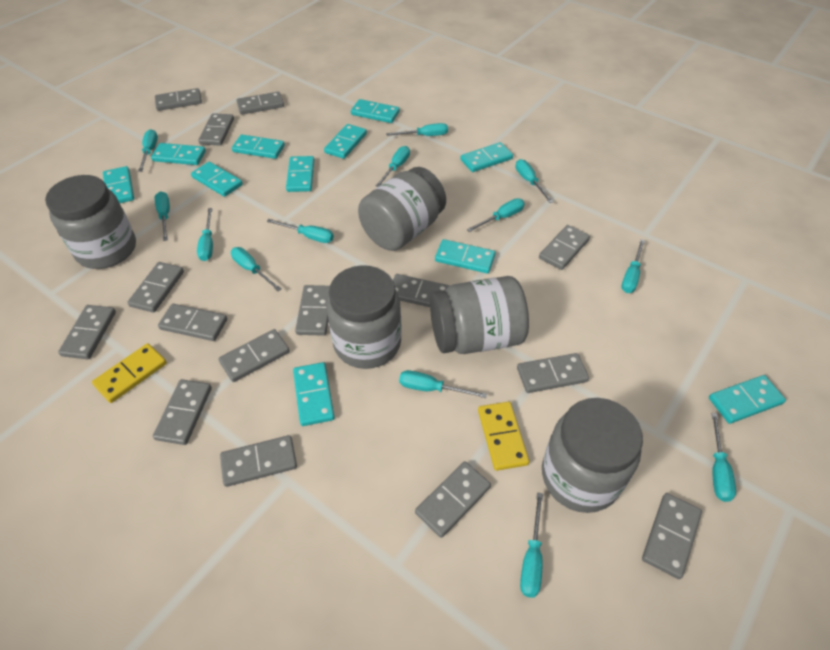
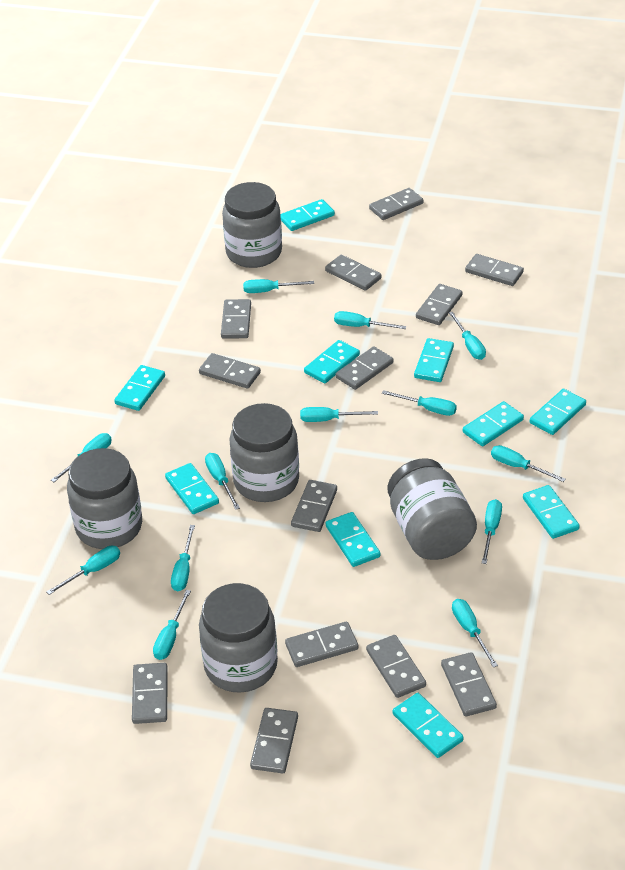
grey domino: [58,305,116,359] [127,262,184,313] [153,379,212,445] [155,88,202,111] [158,304,227,341] [198,113,234,146] [218,329,290,382] [220,435,297,487] [237,92,284,115] [295,285,330,336] [393,274,450,307] [415,461,491,538] [517,353,589,393] [539,225,590,270] [642,493,702,579] = 15 -> [132,663,168,724] [199,353,261,389] [221,299,251,338] [250,708,298,773] [285,622,358,667] [291,480,337,532] [325,255,382,291] [336,346,393,390] [366,635,426,698] [369,188,423,220] [416,284,463,325] [441,652,497,717] [465,254,524,286] = 13
turquoise domino: [103,166,134,203] [151,143,206,165] [191,162,243,197] [232,134,285,159] [286,156,314,192] [293,362,335,426] [324,124,367,159] [351,99,400,123] [435,239,495,274] [460,142,513,172] [709,375,786,424] = 11 -> [114,365,165,411] [165,463,219,514] [280,199,335,231] [304,340,360,383] [326,512,380,567] [393,693,464,758] [414,338,454,382] [463,401,524,446] [523,485,580,539] [530,389,586,435] = 10
yellow domino: [92,343,167,403] [478,402,529,471] = 2 -> none = 0

